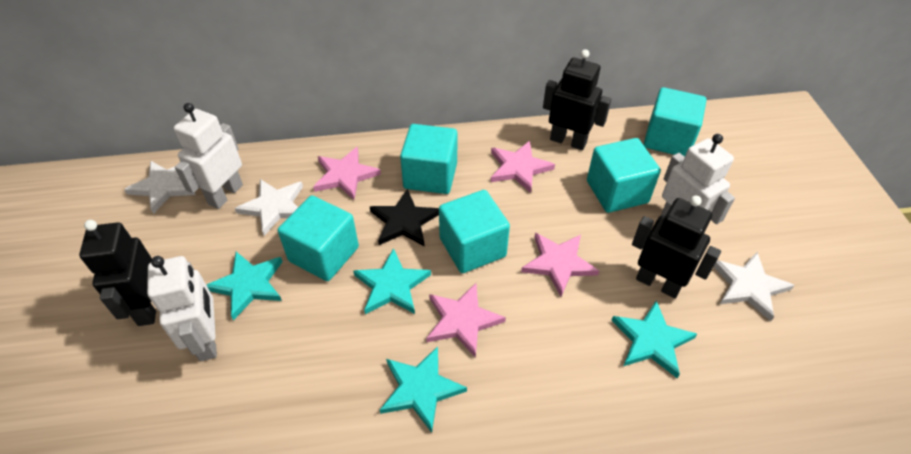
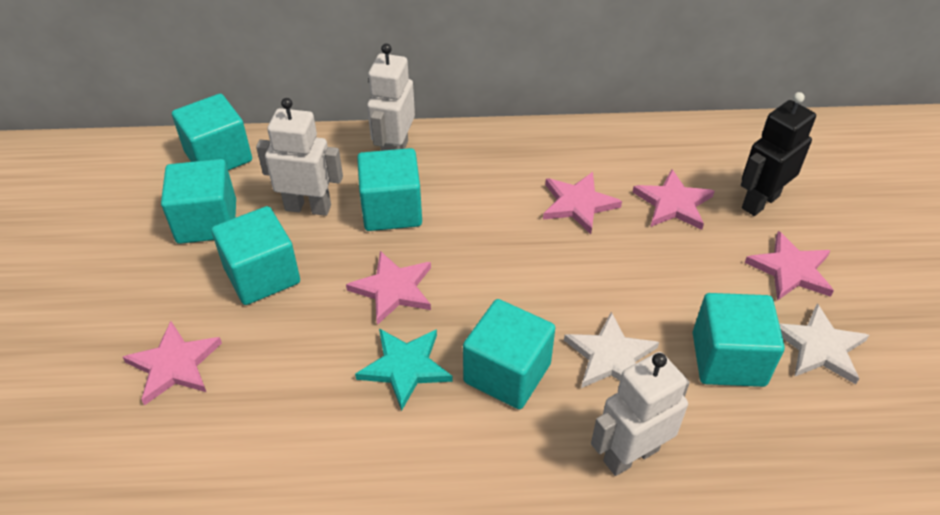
black robot: [79,220,156,326] [543,49,611,150] [632,195,721,298] = 3 -> [741,92,816,216] = 1
black star: [370,189,439,247] = 1 -> none = 0
pink star: [313,147,381,200] [426,283,506,358] [491,141,555,193] [521,233,599,297] = 4 -> [123,321,222,406] [346,251,431,325] [543,172,622,234] [632,169,714,230] [745,231,834,301] = 5
turquoise cube: [278,196,359,281] [400,124,457,194] [439,190,510,273] [587,138,661,213] [644,87,706,157] = 5 -> [161,159,236,244] [172,94,252,170] [211,206,300,305] [357,148,422,231] [463,299,555,409] [693,293,785,387] = 6
turquoise star: [207,252,283,320] [353,248,431,314] [380,346,467,433] [611,300,697,378] = 4 -> [355,328,453,411] = 1
white star: [124,161,196,214] [235,179,303,236] [714,252,795,321] = 3 -> [564,312,659,388] [779,304,869,384] = 2

